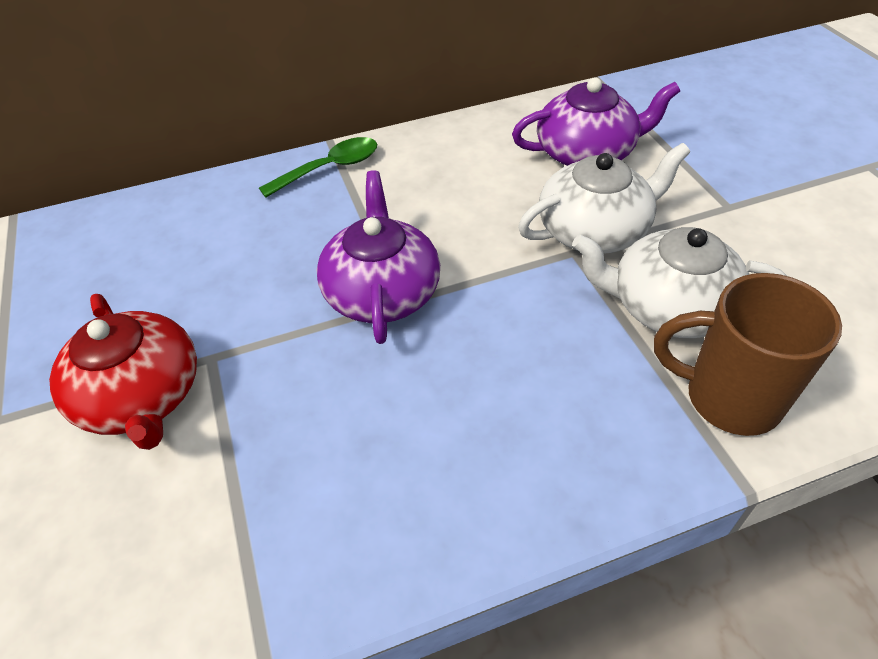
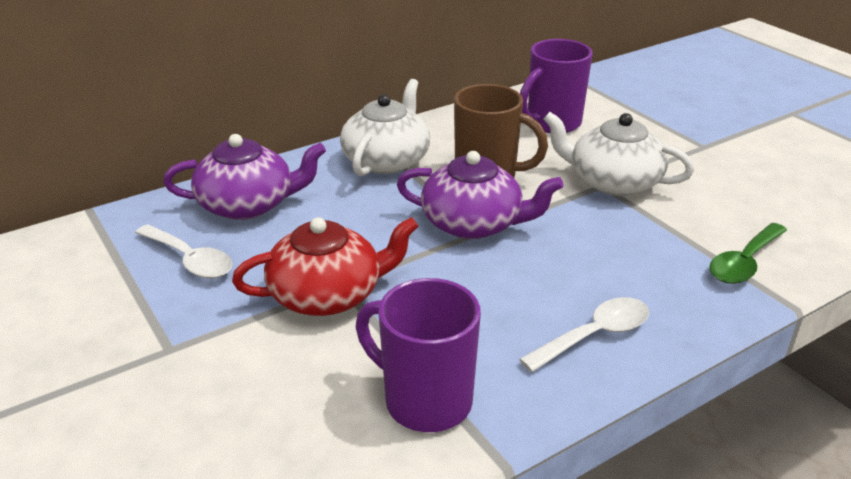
purple mug: none = 0 -> [356,278,481,432] [520,39,593,133] = 2
white spoon: none = 0 -> [135,224,232,279] [519,297,649,372] = 2

